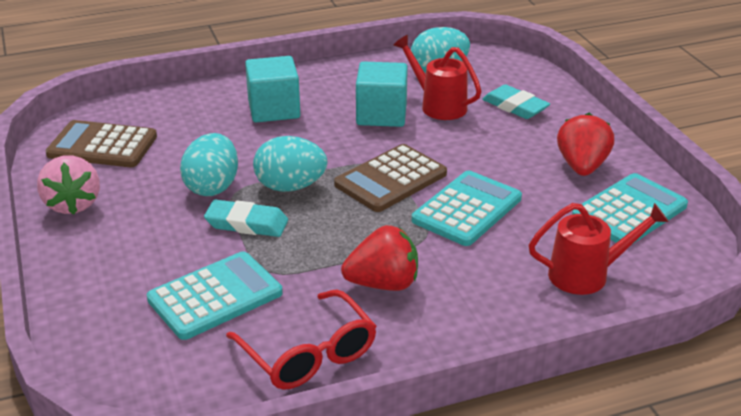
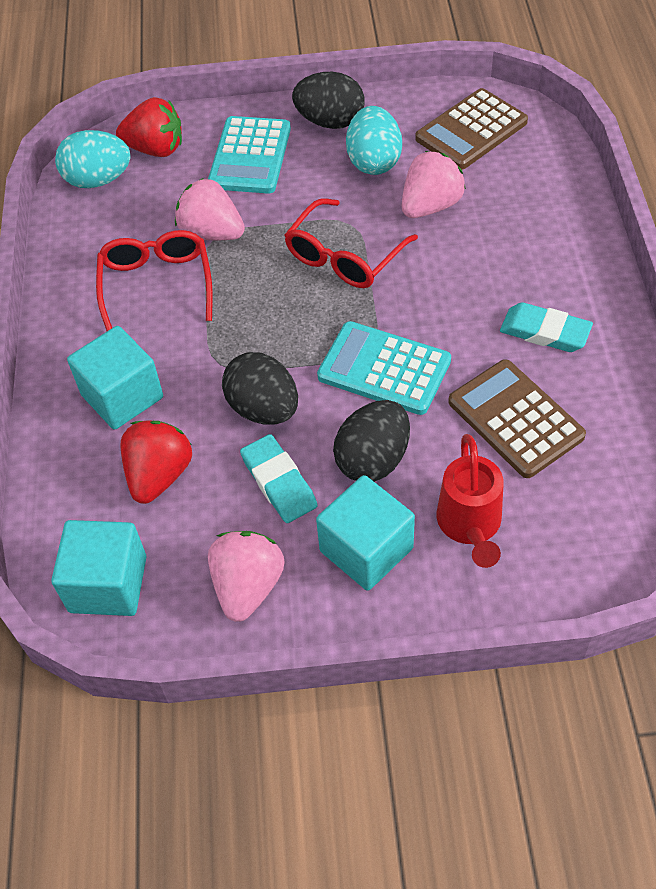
black egg: none = 0 -> [222,352,298,425] [292,72,364,129] [333,400,410,482] = 3
pink strawberry: [37,155,100,215] = 1 -> [175,178,245,240] [208,531,285,622] [402,151,466,218] = 3
red glasses: [226,290,377,390] = 1 -> [96,230,213,331] [284,198,418,288] = 2
red watering can: [393,35,481,120] [529,203,669,295] = 2 -> [437,434,504,568] = 1
turquoise calculator: [147,251,283,340] [412,170,522,246] [572,173,688,244] = 3 -> [208,116,291,194] [317,321,451,415] = 2
turquoise cube: [245,56,300,123] [356,61,408,127] = 2 -> [51,520,146,616] [67,326,163,430] [316,475,415,591] = 3
turquoise egg: [180,133,238,196] [253,136,327,192] [411,27,470,73] = 3 -> [55,130,131,188] [346,106,402,175] = 2

